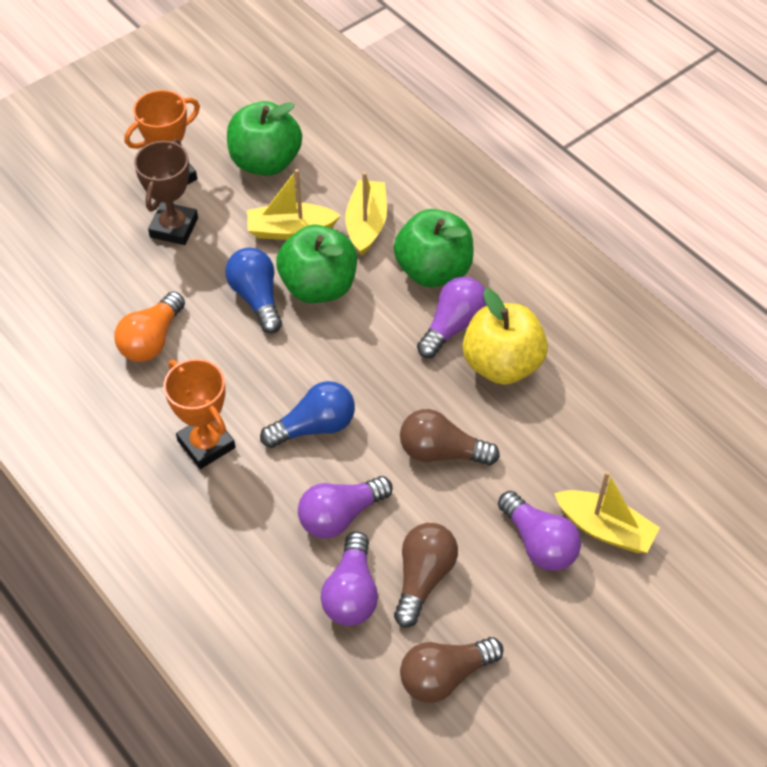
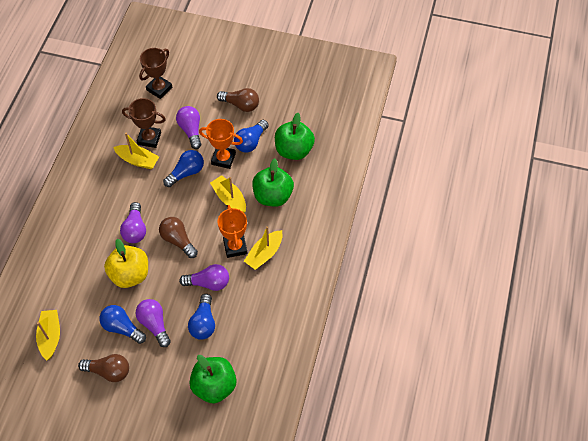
blue light bulb: [225,248,282,334] [260,381,355,448] = 2 -> [99,305,146,344] [163,150,204,187] [188,294,215,340] [234,120,269,153] = 4
brown trophy: [134,139,198,245] = 1 -> [122,98,166,148] [139,48,172,99] = 2
orange light bulb: [114,291,185,362] = 1 -> none = 0
yellow boat: [247,169,341,240] [345,172,387,256] [554,471,660,553] = 3 -> [36,310,60,360] [113,133,159,169] [210,175,246,213] [244,226,283,270] = 4

